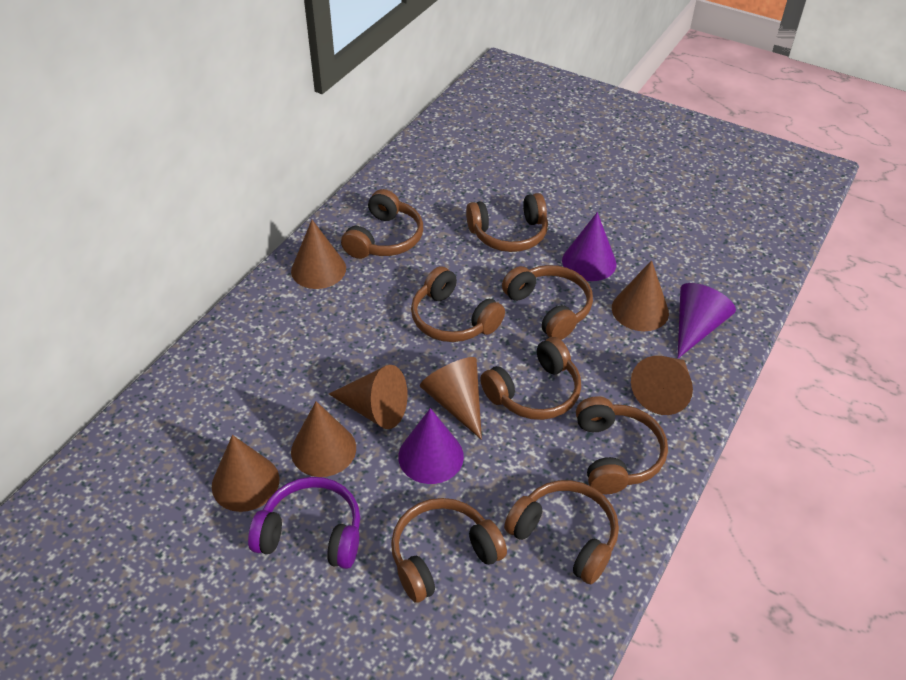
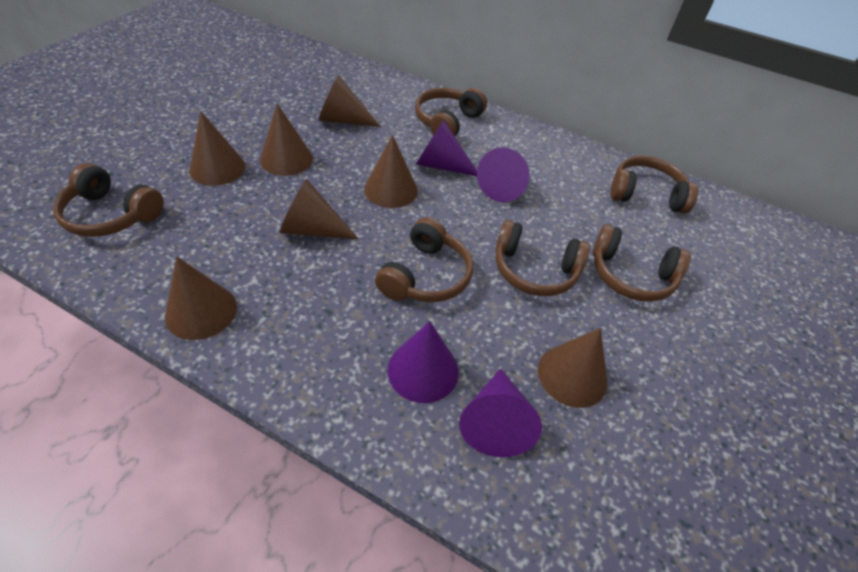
brown headphones: [341,189,423,259] [391,498,507,603] [411,266,505,342] [466,193,548,252] [480,337,581,420] [502,265,593,340] [504,480,619,584] [576,396,668,494] = 8 -> [53,163,164,237] [375,217,473,303] [415,88,487,136] [496,220,590,296] [593,224,691,302] [610,156,698,214] = 6
purple cone: [398,408,464,484] [562,212,616,281] [678,283,736,358] = 3 -> [388,321,459,403] [415,120,477,176] [459,368,542,457] [477,147,530,202] = 4
purple headphones: [248,477,360,569] = 1 -> none = 0

